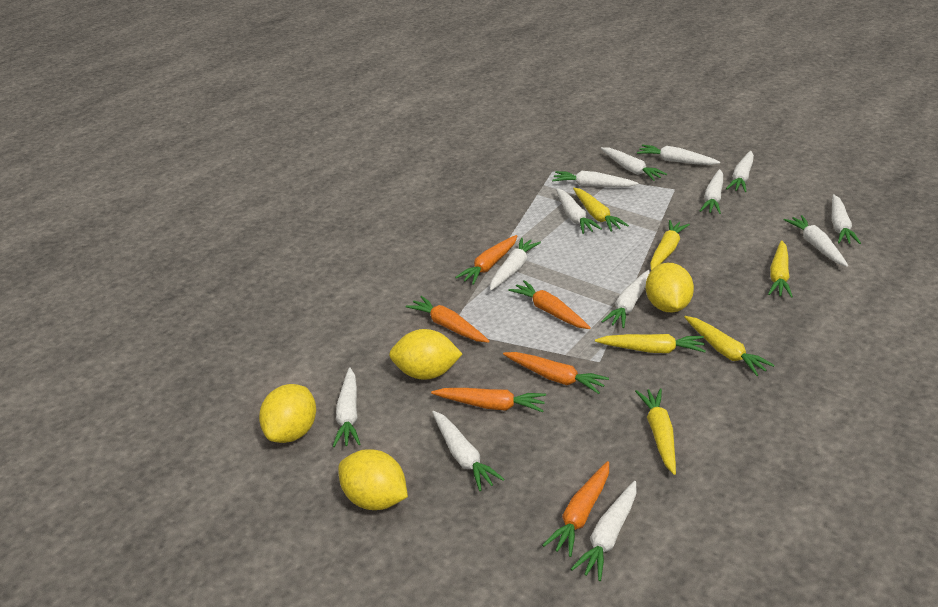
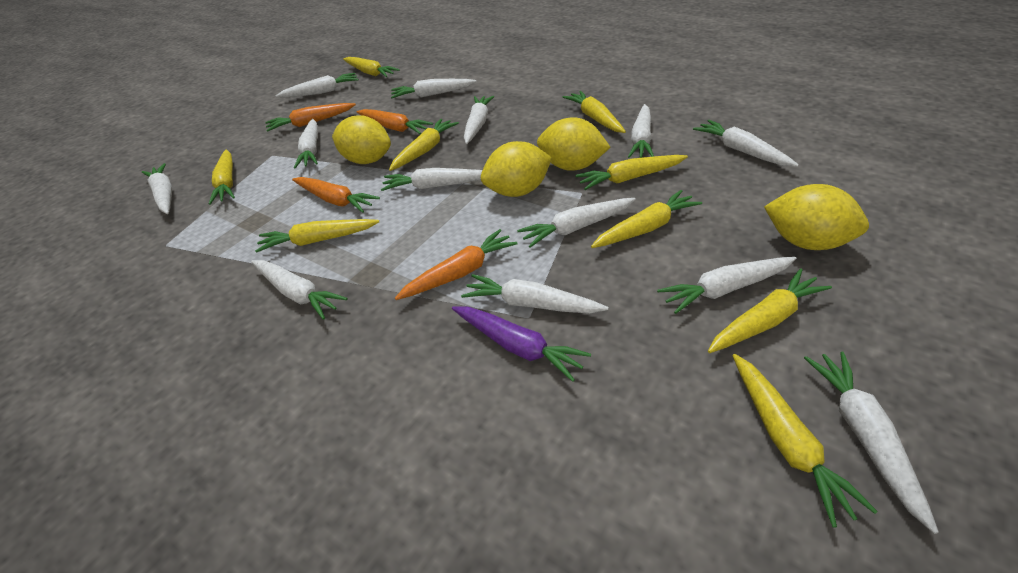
orange carrot: [406,296,490,343] [431,388,546,412] [455,235,517,285] [503,352,609,394] [508,280,591,329] [542,461,609,557] = 6 -> [265,103,356,132] [292,177,380,213] [357,109,433,134] [395,229,518,300] = 4
purple carrot: none = 0 -> [452,306,591,382] = 1
yellow carrot: [573,188,629,232] [595,334,706,353] [635,388,676,475] [650,220,690,270] [684,316,774,376] [768,240,793,298] = 6 -> [209,150,235,205] [255,219,379,253] [343,57,400,77] [389,119,459,171] [563,91,626,133] [575,155,688,190] [591,190,702,248] [708,268,832,353] [732,354,878,528] = 9

